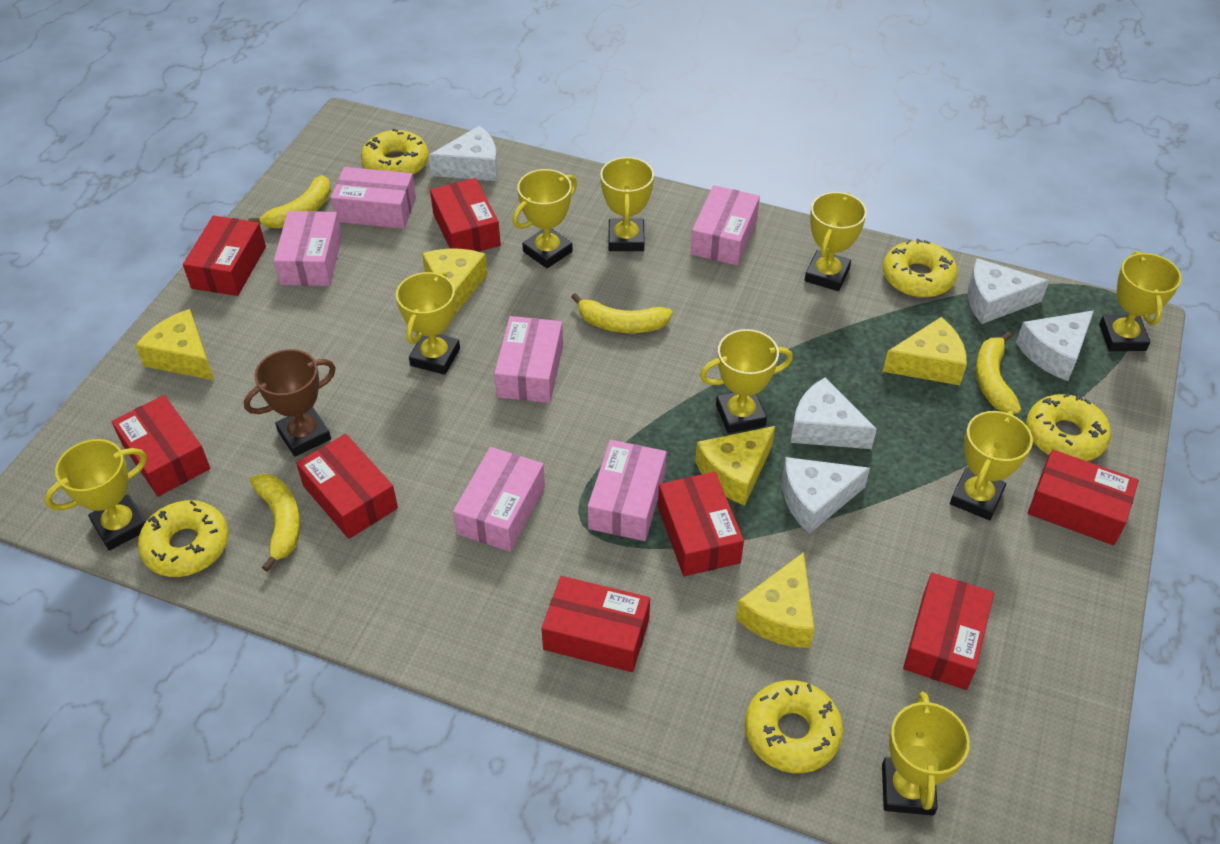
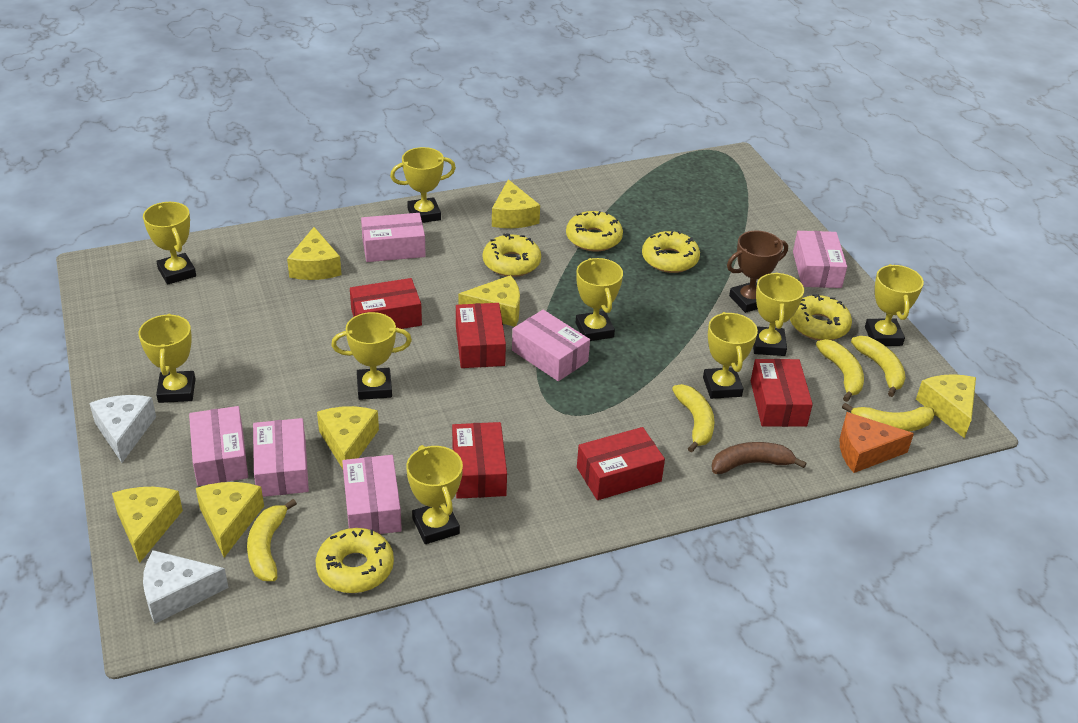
brown banana: none = 0 -> [712,442,807,474] = 1
orange cheese: none = 0 -> [840,412,914,473] = 1
red box: [112,395,210,497] [183,216,266,296] [296,434,398,539] [430,178,501,252] [542,576,650,672] [658,472,744,576] [903,573,994,690] [1028,449,1139,545] = 8 -> [350,278,422,329] [452,422,507,499] [456,303,506,368] [577,427,665,500] [751,359,813,427] = 5
white cheese: [429,126,498,181] [782,457,870,534] [791,377,877,449] [968,258,1049,324] [1016,310,1094,381] = 5 -> [90,395,156,463] [143,550,228,624] = 2
yellow banana: [248,175,331,228] [250,473,300,572] [571,293,672,333] [976,331,1021,414] = 4 -> [247,499,297,581] [672,384,715,453] [816,339,864,402] [842,403,935,432] [851,336,906,397] = 5
yellow cheese: [135,309,214,380] [422,249,488,318] [695,426,775,506] [736,552,814,648] [883,317,967,385] = 5 -> [112,487,183,563] [196,482,264,557] [287,227,342,280] [317,406,379,469] [458,275,520,327] [492,179,540,228] [916,374,976,438] = 7

